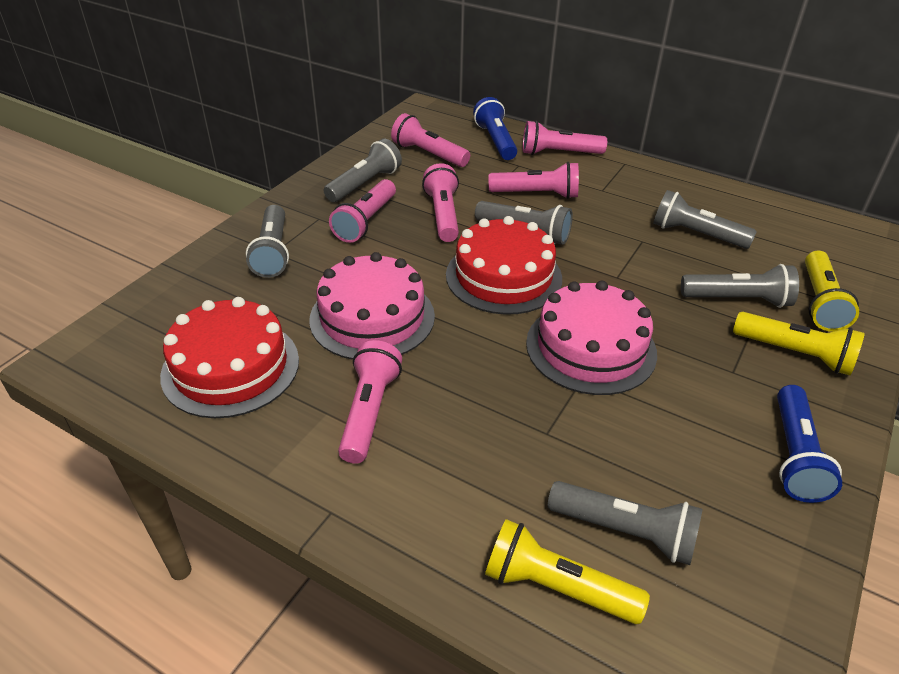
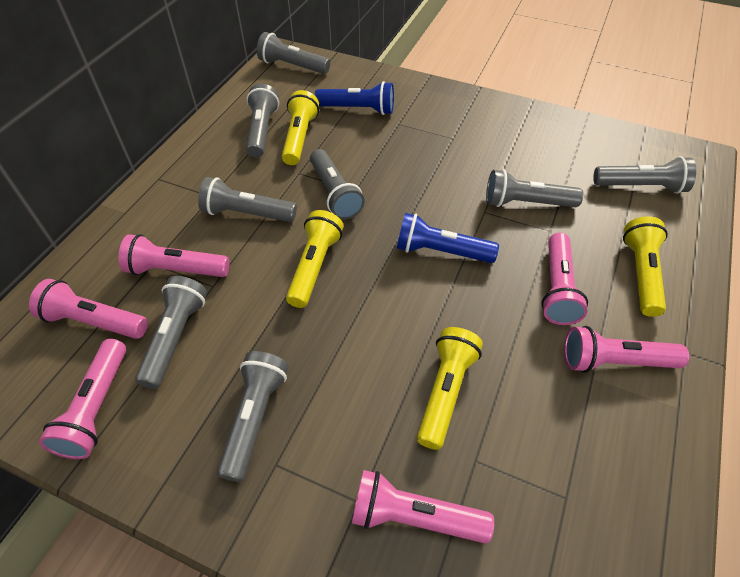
grey flashlight: [246,205,289,278] [323,139,402,202] [475,201,573,245] [548,481,703,565] [653,190,757,249] [681,264,799,308] = 6 -> [135,276,207,389] [198,177,297,222] [217,351,288,482] [246,84,279,158] [257,32,330,74] [310,149,365,220] [486,169,583,207] [593,156,696,194] = 8
pink cake: [309,252,435,360] [526,281,657,395] = 2 -> none = 0
red cake: [160,297,299,418] [446,216,562,315] = 2 -> none = 0
yellow flashlight: [485,519,650,624] [733,312,865,376] [805,251,859,332] = 3 -> [282,90,319,165] [286,210,344,308] [417,327,483,450] [623,216,668,317] = 4

